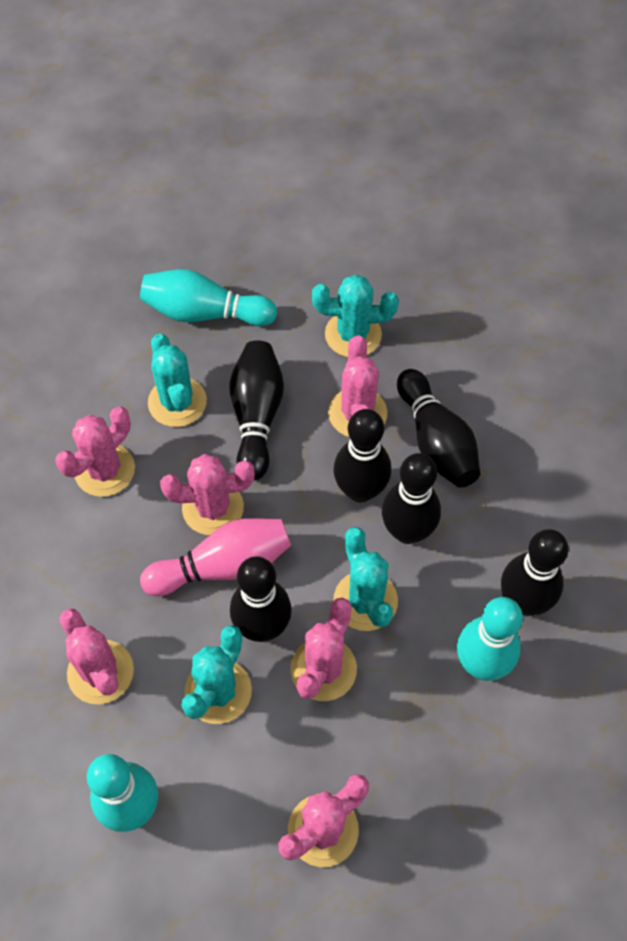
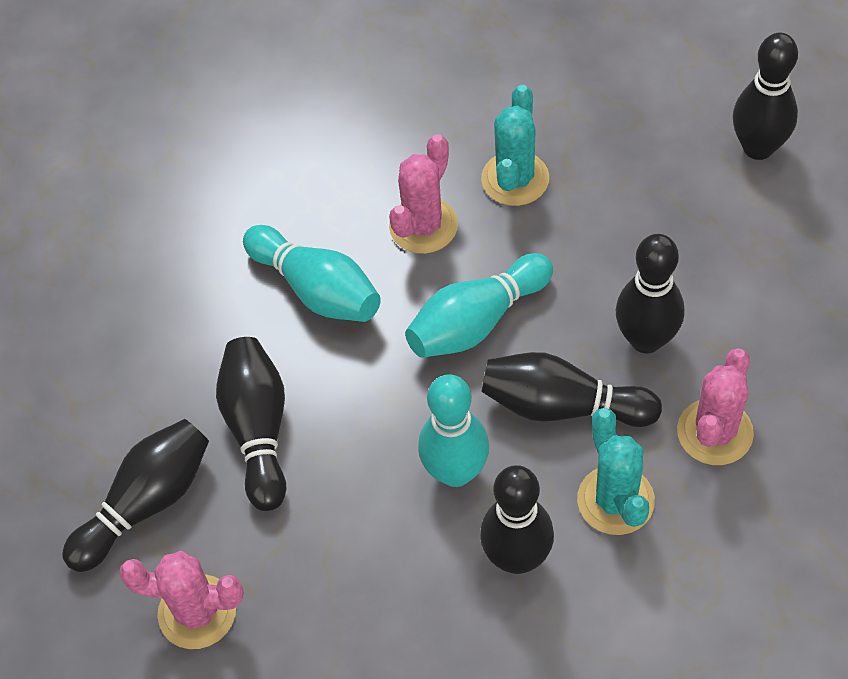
pink bowling pin: [140,518,291,596] = 1 -> none = 0
pink cactus: [55,407,135,497] [59,609,134,704] [160,454,255,535] [278,774,369,867] [290,598,357,701] [328,335,387,437] = 6 -> [119,551,244,649] [389,134,458,254] [677,348,754,465] = 3
turquoise cactus: [148,333,207,427] [181,625,252,724] [312,275,399,357] [334,527,398,631] = 4 -> [481,85,549,206] [577,408,655,535] = 2

